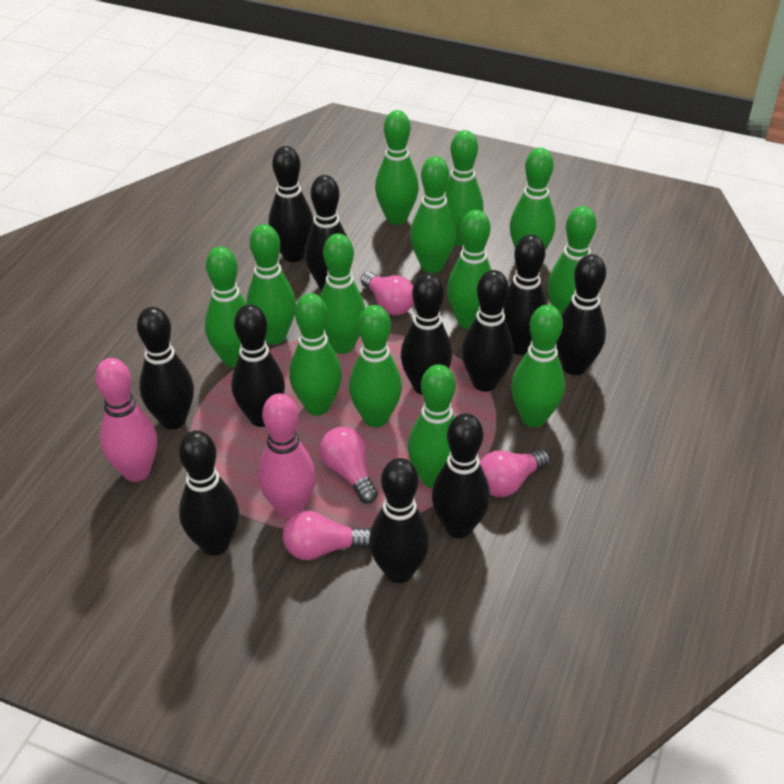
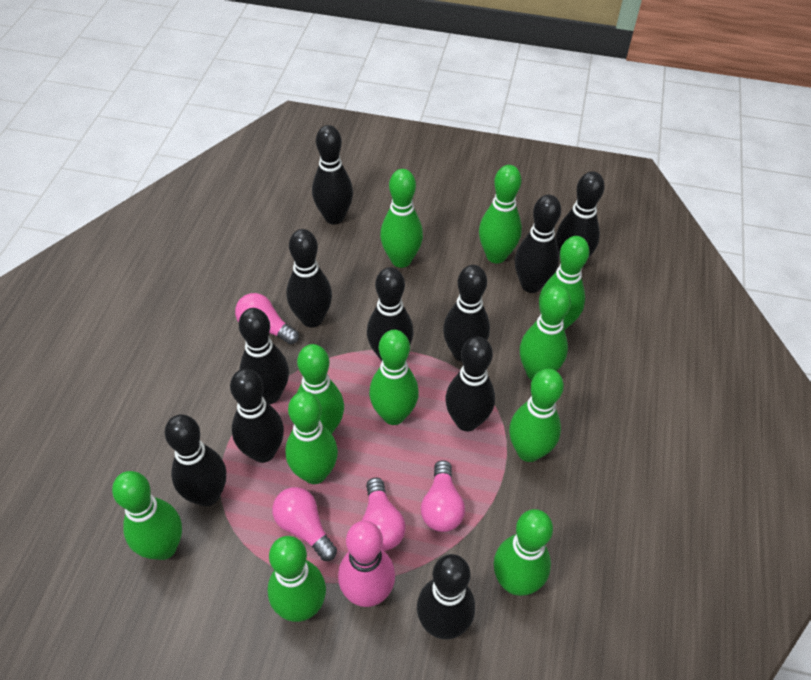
green bowling pin: [205,246,247,367] [247,224,296,344] [289,293,342,416] [320,233,365,354] [349,305,402,428] [375,110,419,225] [408,364,456,488] [410,156,456,273] [445,130,483,246] [447,210,492,329] [510,148,556,250] [511,305,565,427] [547,206,596,315] = 13 -> [112,471,182,560] [268,536,326,622] [285,391,338,484] [296,344,344,434] [369,330,419,425] [380,169,423,268] [479,165,522,264] [494,509,553,596] [509,369,564,462] [520,286,571,380] [539,236,590,330] = 11
pink bowling pin: [95,358,157,482] [258,393,316,518] = 2 -> [338,521,395,607] = 1

